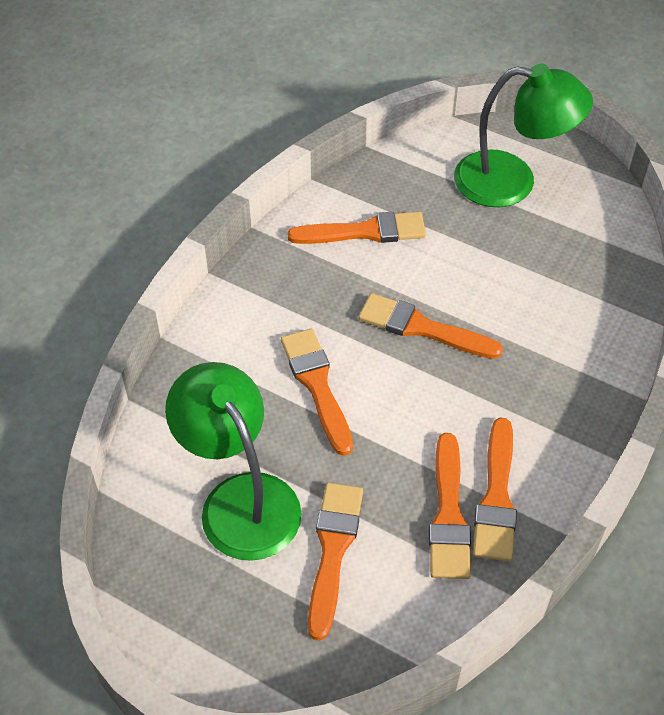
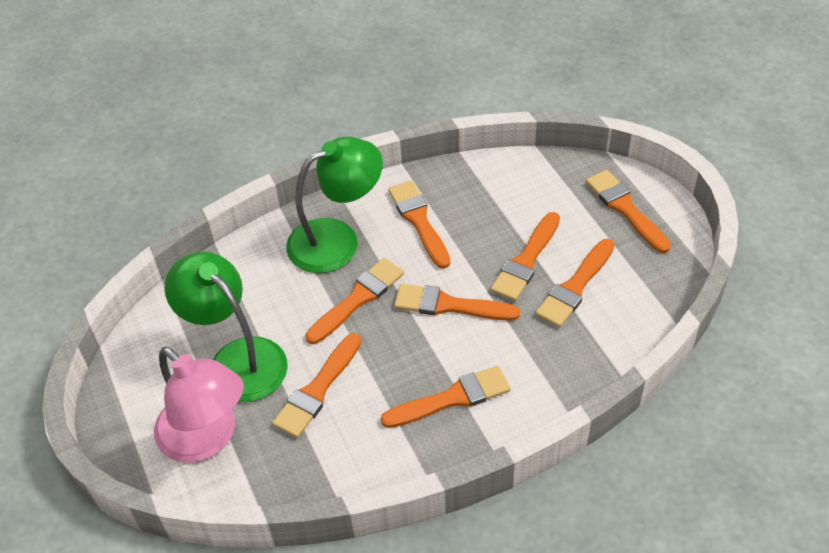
orange brush: [281,329,353,456] [287,212,426,244] [308,483,363,641] [358,293,503,359] [429,433,471,579] [473,418,517,561] = 6 -> [272,333,361,438] [306,258,404,344] [381,366,511,428] [388,180,450,269] [394,284,520,321] [490,212,560,301] [535,239,615,327] [586,170,671,253] = 8
pink lamp: none = 0 -> [154,347,244,463] = 1

